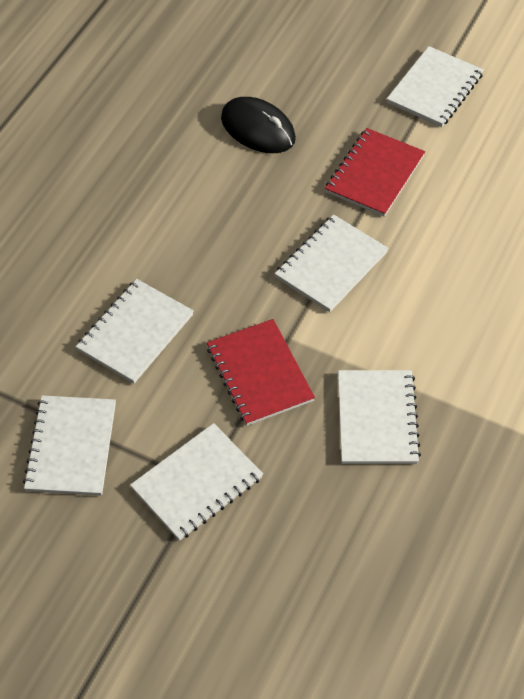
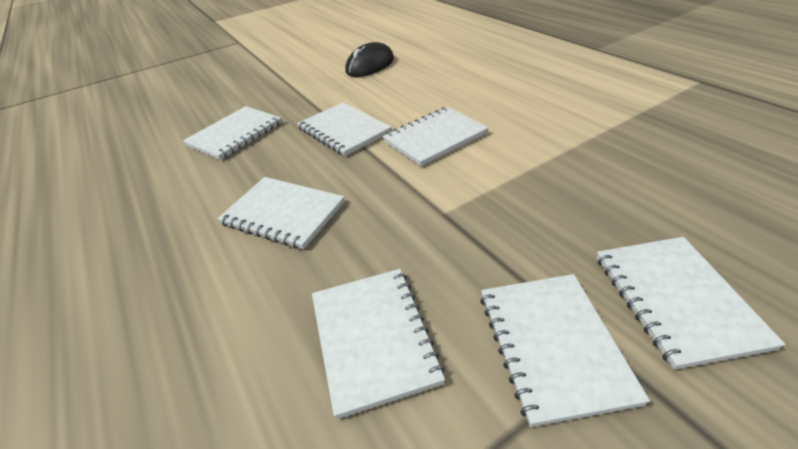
red notebook: [207,319,315,426] [325,128,425,217] = 2 -> none = 0
white notebook: [23,395,116,496] [75,279,194,384] [130,423,263,541] [274,214,389,312] [338,370,421,464] [387,46,484,127] = 6 -> [183,106,282,160] [217,177,345,249] [297,102,392,156] [312,269,445,419] [382,107,489,166] [480,274,650,427] [597,237,786,370] = 7

